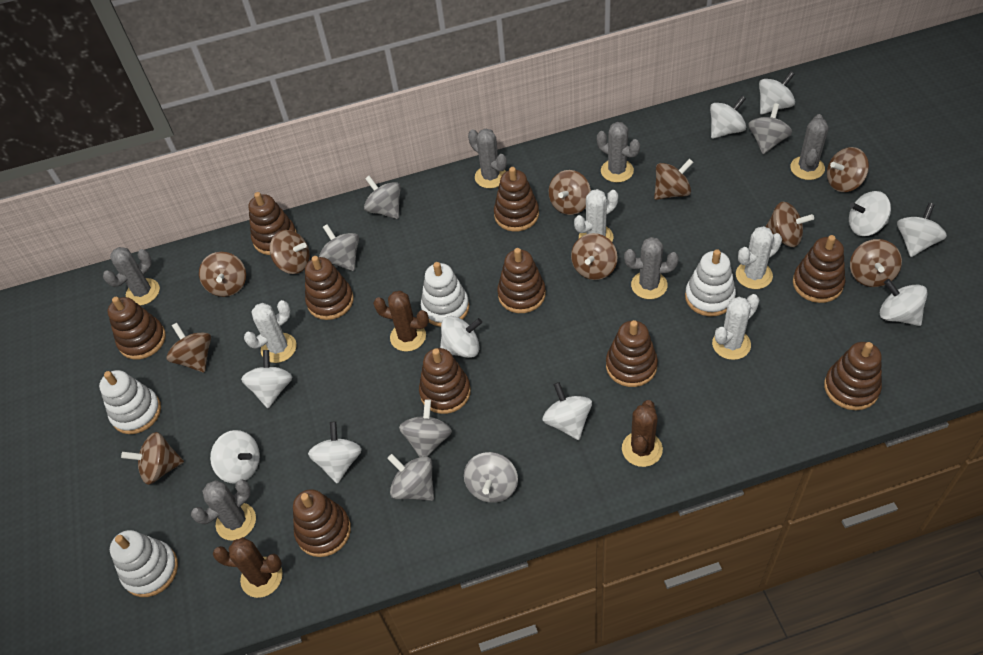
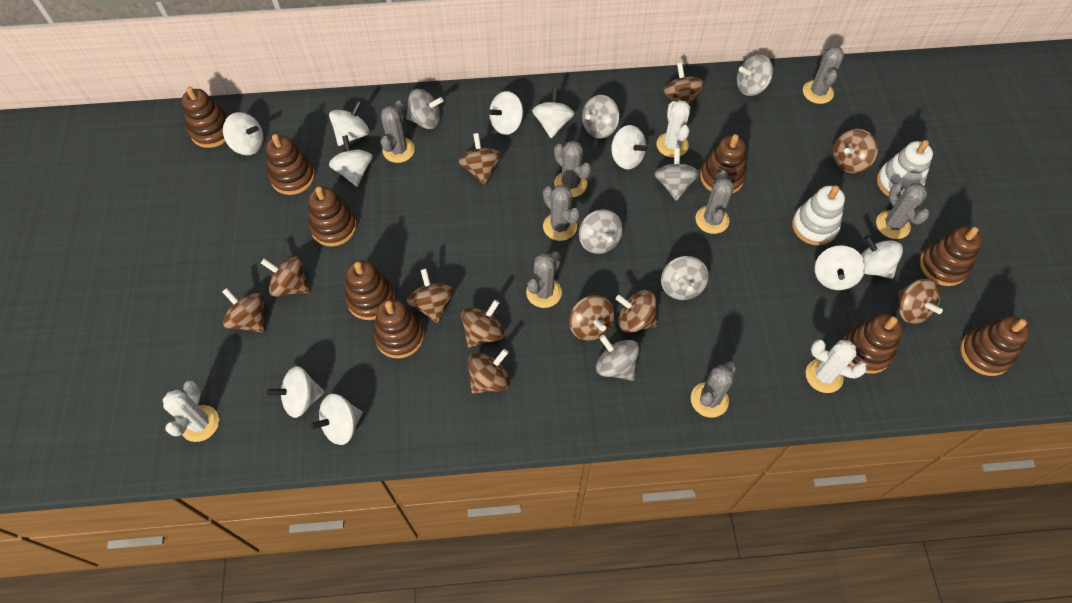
brown cactus: [213,537,282,598] [373,291,429,352] [622,400,663,467] = 3 -> none = 0
brown spinning top: [121,432,184,485] [166,323,211,373] [199,252,246,297] [269,230,310,274] [549,170,591,215] [571,233,617,280] [654,159,693,200] [765,202,814,247] [827,147,869,192] [850,239,902,287] = 10 -> [222,288,265,333] [261,256,310,297] [407,269,454,323] [458,133,502,185] [461,300,504,348] [468,349,511,394] [569,295,615,341] [616,290,658,333] [663,63,705,109] [833,129,878,173] [898,279,943,324] = 11
brown stacking toy: [108,297,166,360] [248,192,297,255] [293,489,351,557] [305,256,354,320] [419,348,471,414] [494,167,539,232] [497,248,546,313] [606,320,658,387] [793,235,845,303] [824,342,882,410] = 10 -> [182,86,228,148] [266,134,315,195] [309,186,357,246] [345,260,395,320] [374,298,424,358] [700,134,746,194] [843,314,903,374] [920,226,982,286] [961,316,1030,376] = 9
grey cactus: [103,247,160,305] [191,480,256,541] [468,129,507,188] [597,122,640,183] [624,237,679,299] [790,114,828,180] = 6 -> [381,100,415,163] [526,252,562,308] [543,185,580,241] [554,140,591,197] [691,361,737,417] [695,170,734,234] [803,46,845,104] [876,182,929,239] = 8
grey spinning top: [319,224,359,271] [364,176,401,219] [387,454,434,501] [399,399,452,457] [464,452,518,503] [748,103,792,154] = 6 -> [406,89,443,129] [579,210,623,254] [582,95,620,138] [596,335,639,381] [654,148,699,201] [661,256,709,300] [737,55,773,96] = 7
white cactus: [244,300,297,363] [574,189,618,242] [712,294,759,360] [736,226,782,289] = 4 -> [163,381,219,442] [656,100,690,158] [806,340,867,393] = 3
white stacking toy: [99,370,161,434] [110,530,178,597] [421,262,469,327] [685,249,736,316] = 4 -> [792,185,845,246] [877,140,933,197] = 2

